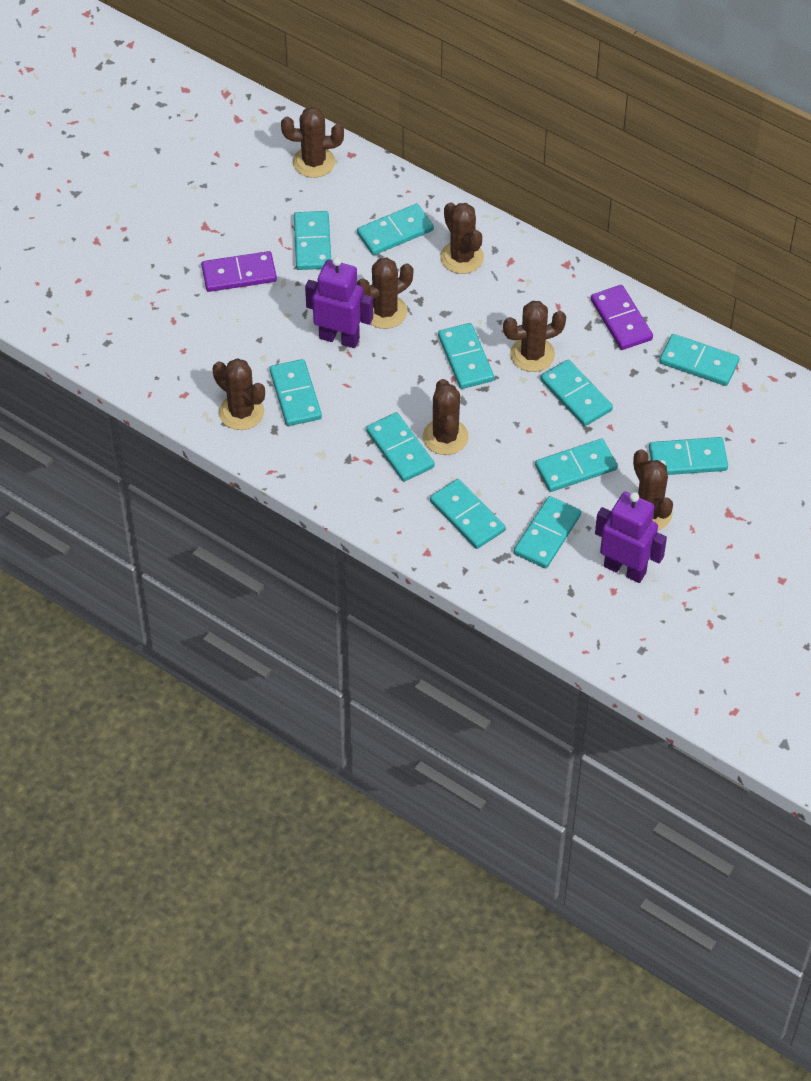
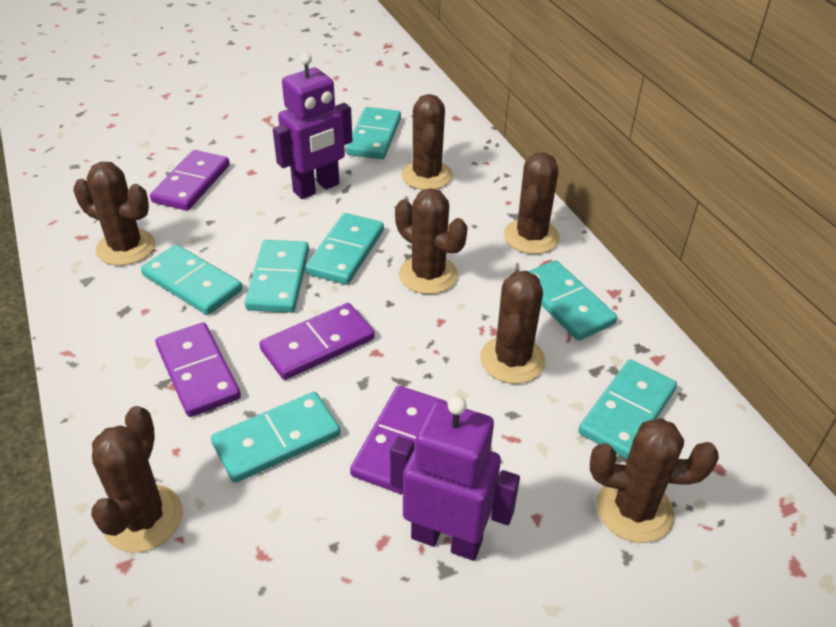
purple domino: [201,251,277,292] [591,285,653,350] = 2 -> [150,150,230,211] [156,322,241,417] [259,303,375,380] [350,386,447,494] = 4
turquoise domino: [270,359,322,426] [294,211,331,270] [357,204,434,255] [366,412,434,482] [430,479,505,549] [438,323,494,389] [514,496,581,568] [535,439,618,492] [540,360,613,426] [649,437,728,475] [659,334,739,386] = 11 -> [141,245,242,315] [211,392,340,483] [245,240,309,313] [305,213,384,285] [346,107,401,159] [528,260,617,341] [578,360,677,459] = 7

